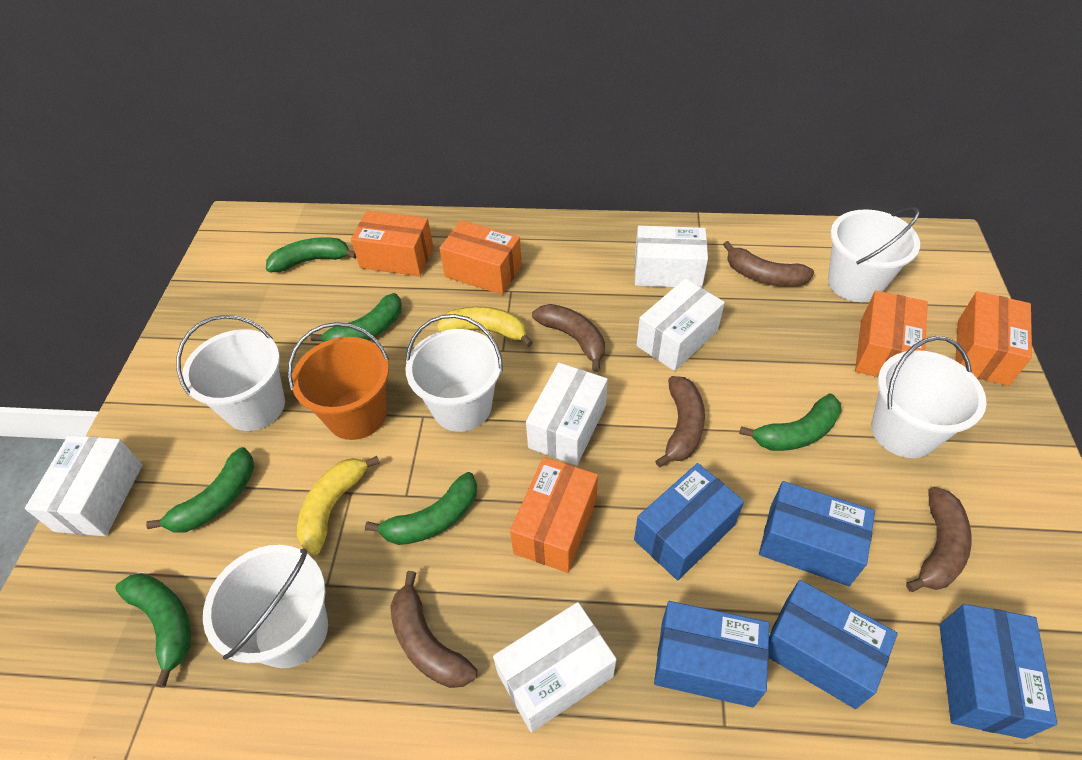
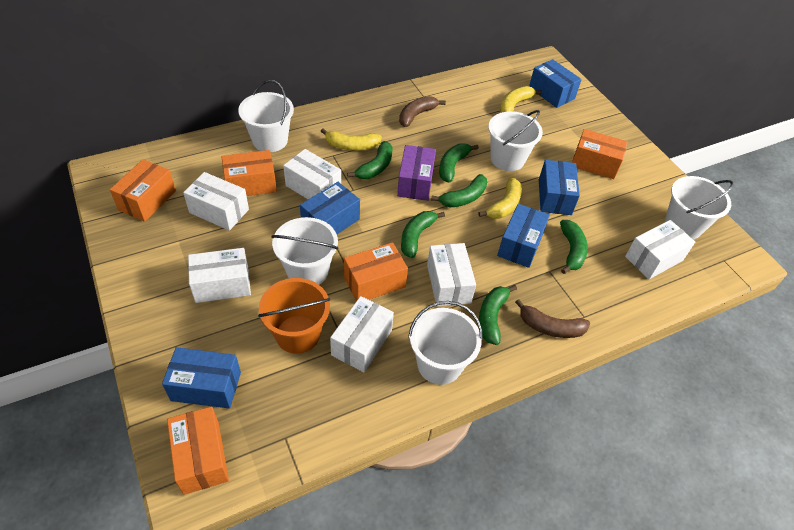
brown banana: [390,571,477,688] [532,304,605,372] [655,376,705,468] [723,241,814,287] [906,487,972,592] = 5 -> [399,96,446,127] [515,299,590,338] = 2
purple box: none = 0 -> [397,145,436,201] = 1
white box: [25,435,143,536] [493,602,616,733] [526,363,608,466] [635,226,708,288] [636,279,725,371] = 5 -> [183,172,249,231] [188,248,251,303] [283,149,341,199] [330,296,394,372] [427,243,476,307] [625,220,695,279] = 6
yellow banana: [297,456,380,555] [437,307,533,347] = 2 -> [321,128,382,151] [478,178,522,219] [500,86,542,113] = 3

